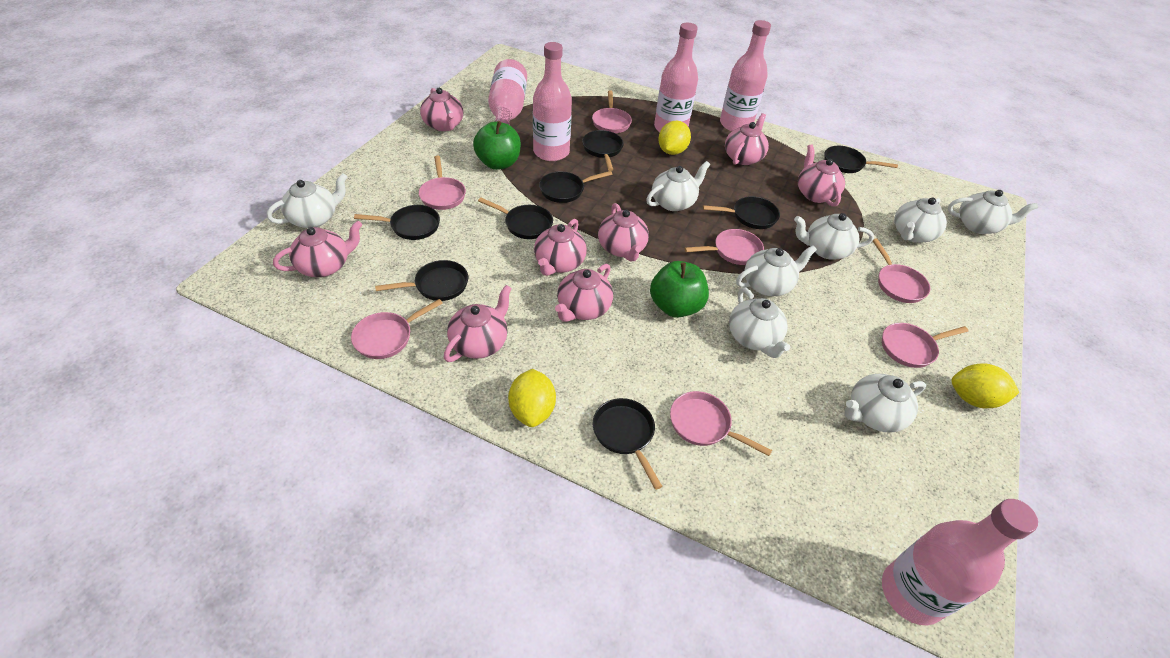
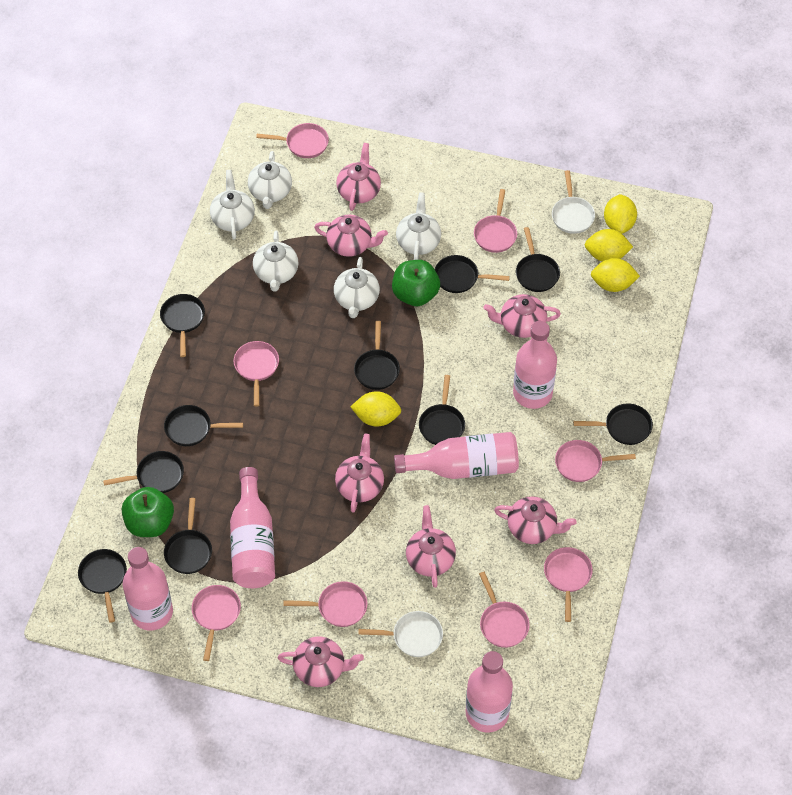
black pan: [354,205,440,240] [375,260,468,301] [478,198,553,239] [539,171,612,203] [582,130,624,171] [593,398,663,490] [703,196,780,229] [824,146,898,173] = 8 -> [78,549,127,623] [103,451,184,493] [160,294,205,357] [164,405,243,446] [164,498,212,574] [354,321,400,390] [419,375,465,445] [435,255,510,293] [516,227,560,292] [573,403,653,445] = 10
pink pan: [351,299,443,359] [419,156,466,210] [592,90,632,133] [670,391,772,456] [685,229,764,265] [873,238,930,303] [882,323,968,368] = 7 -> [192,585,241,661] [234,341,279,406] [256,123,329,158] [283,581,368,627] [474,189,517,253] [479,572,530,648] [544,547,593,622] [555,440,636,482] = 8
pink teapot: [273,221,362,277] [420,88,463,131] [444,285,512,362] [534,219,587,276] [555,264,613,322] [598,203,649,262] [725,113,769,165] [798,144,845,207] = 8 -> [278,637,364,687] [314,214,388,257] [335,434,384,513] [336,143,381,211] [406,505,456,588] [483,294,561,338] [494,497,577,544] = 7
white pan: none = 0 -> [358,611,443,657] [552,170,595,234] = 2
white teapot: [267,173,347,228] [646,161,710,211] [729,287,790,358] [736,245,817,296] [794,213,874,259] [845,374,926,432] [894,197,947,243] [948,190,1038,234] = 8 -> [210,170,255,239] [248,151,292,209] [253,231,298,291] [334,257,380,318] [396,192,441,260] = 5
yellow lemon: [508,369,556,427] [658,121,691,155] [951,363,1019,408] = 3 -> [351,391,401,427] [585,229,633,262] [591,258,640,292] [604,194,637,234] = 4

